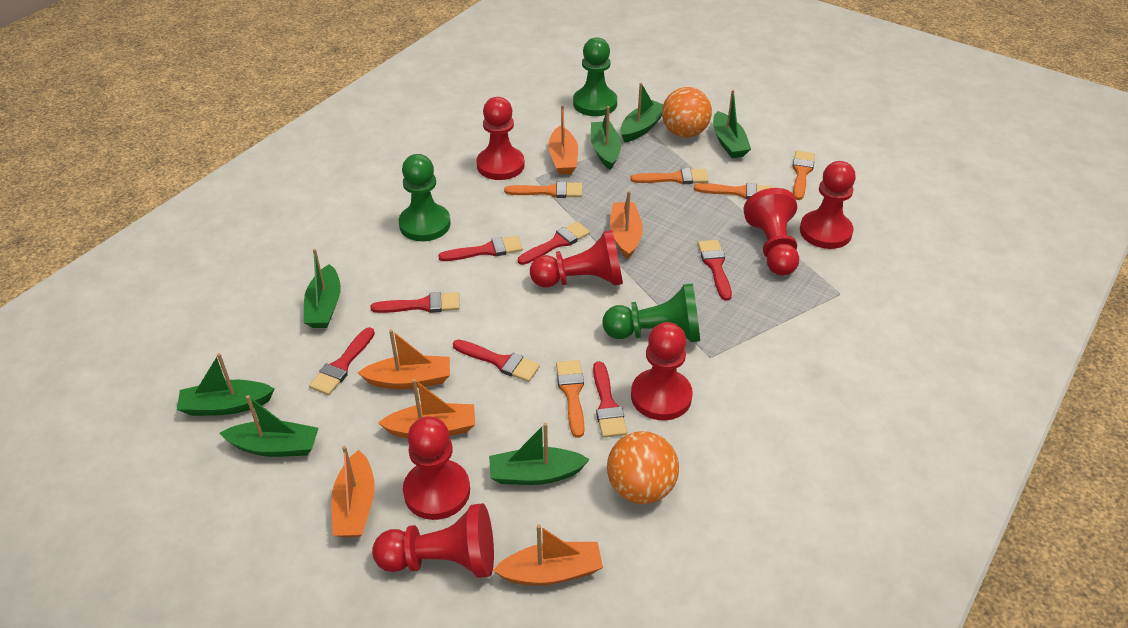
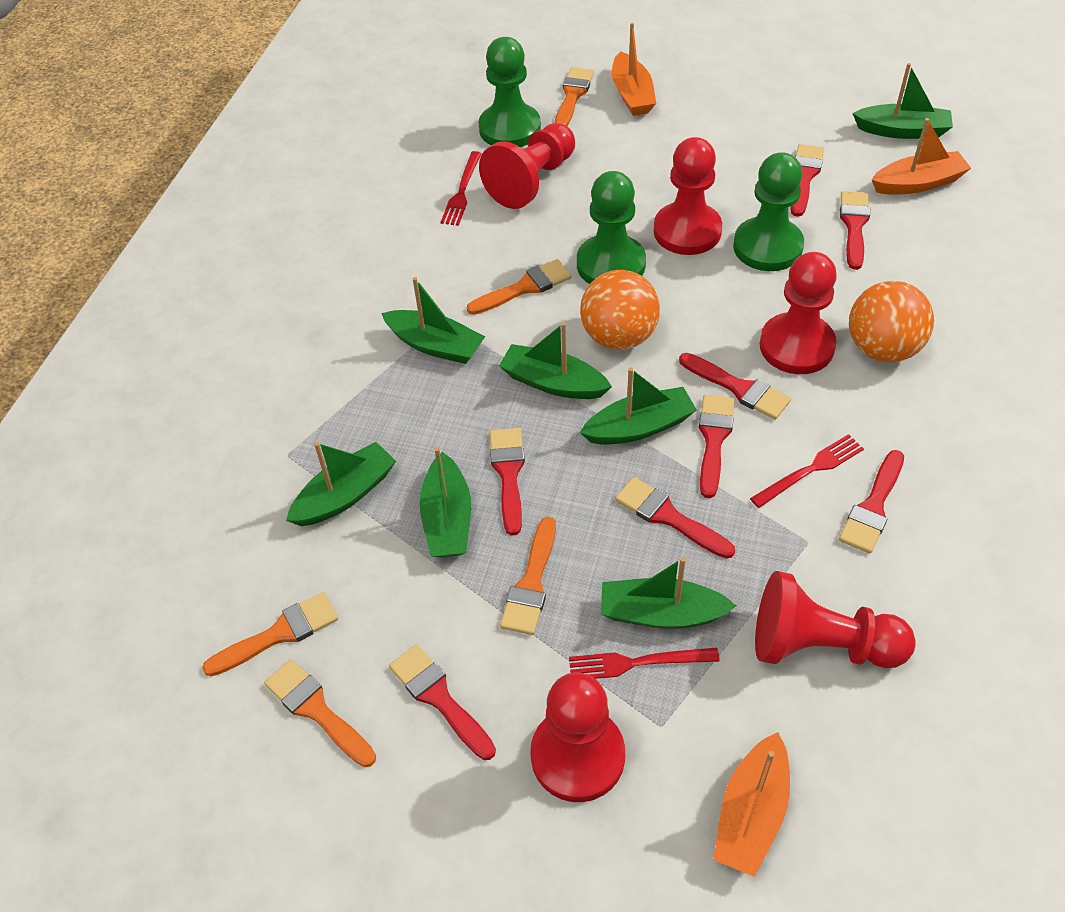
orange boat: [331,446,375,537] [358,329,450,389] [378,379,475,438] [493,524,603,585] [548,105,578,175] [610,191,643,259] = 6 -> [612,23,656,116] [713,732,790,877] [872,118,971,195] = 3
red brush: [309,327,375,395] [370,292,460,313] [438,236,523,261] [453,340,540,382] [518,222,590,265] [593,361,627,438] [698,240,732,301] = 7 -> [389,644,496,760] [490,428,525,536] [615,477,735,559] [679,353,791,420] [699,394,735,498] [790,144,824,217] [839,450,904,554] [840,191,870,270] = 8
red fork: none = 0 -> [440,151,482,226] [569,647,720,679] [750,434,864,508] = 3
red pawn: [372,503,494,578] [403,416,470,520] [476,97,525,180] [530,230,623,288] [631,322,693,420] [743,188,799,276] [800,161,856,249] = 7 -> [479,123,575,209] [530,672,625,802] [654,137,722,255] [755,571,916,668] [760,252,837,374] = 5

